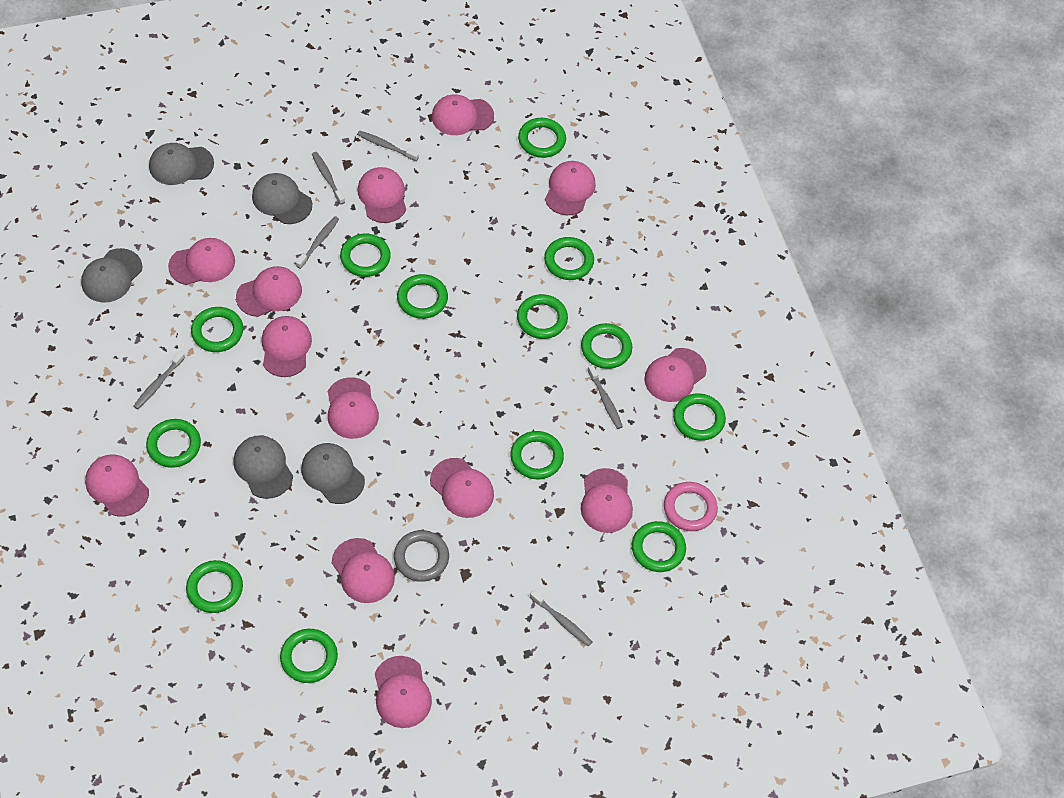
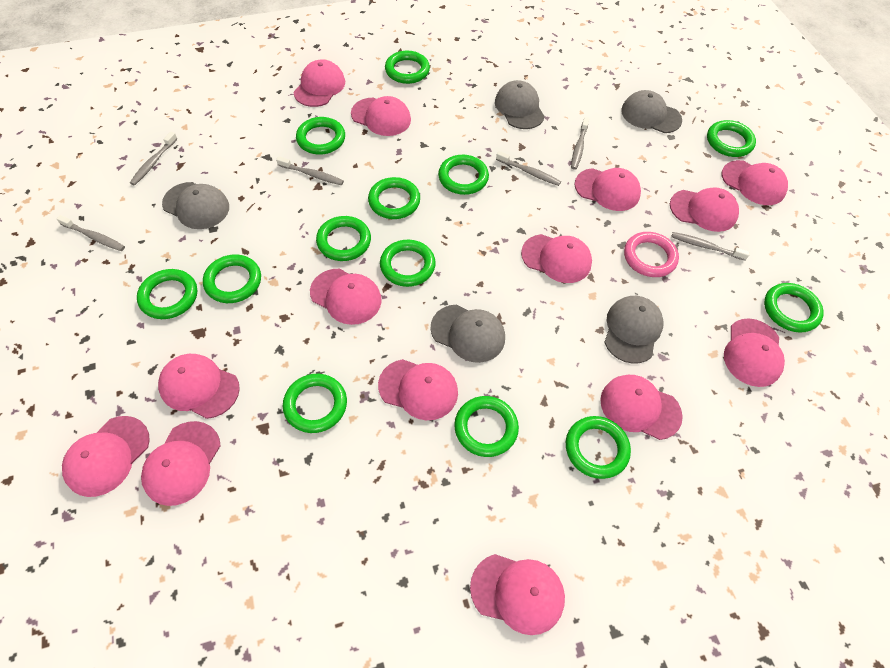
grey ring: [394,530,449,582] = 1 -> none = 0
pink cap: [85,454,149,517] [168,238,235,285] [236,266,302,317] [261,316,312,377] [328,377,379,439] [332,538,395,603] [357,167,406,223] [375,656,432,728] [430,458,494,518] [432,94,494,135] [545,161,596,215] [581,468,633,533] [644,348,707,402] = 13 -> [62,416,150,497] [141,421,221,506] [158,354,240,419] [293,60,345,107] [310,269,382,325] [351,96,411,136] [378,359,458,420] [470,554,565,635] [521,234,592,283] [574,168,641,211] [600,375,683,440] [670,187,739,232] [722,160,788,205] [724,318,785,387] = 14

